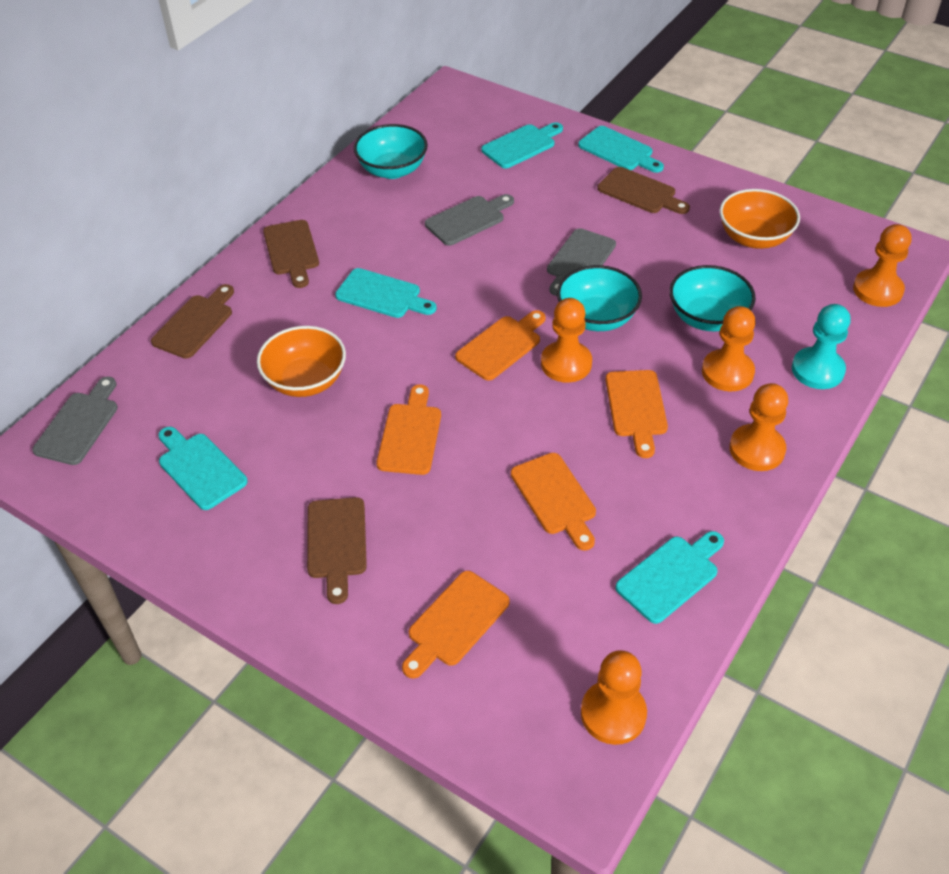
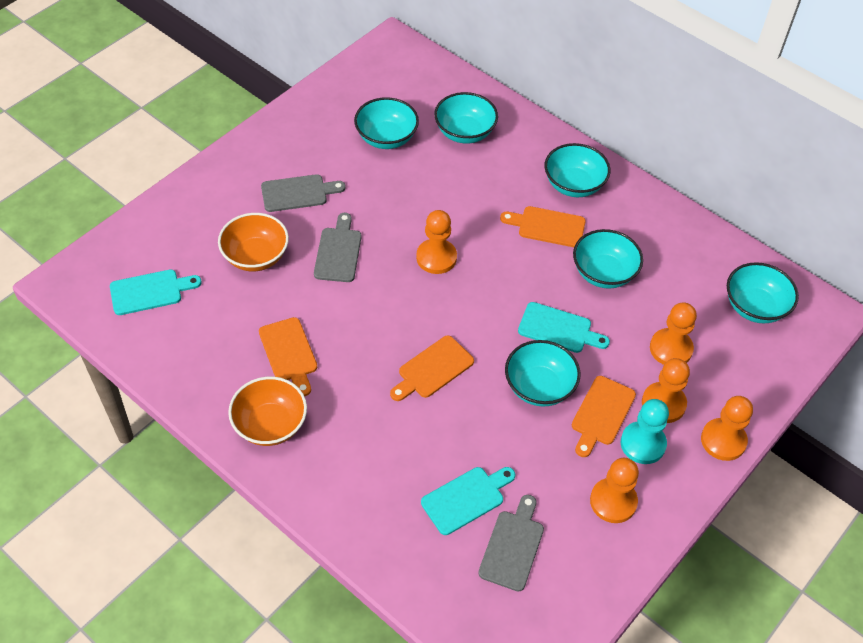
brown cutting board: [151,284,234,359] [263,220,319,288] [307,497,367,604] [597,167,690,214] = 4 -> none = 0
orange cutting board: [376,384,441,475] [402,571,510,678] [455,310,546,381] [511,453,596,551] [606,370,668,458] = 5 -> [259,317,317,396] [390,336,474,401] [500,206,586,247] [572,376,636,457] = 4
turquoise bowl: [354,124,428,179] [557,265,642,331] [669,265,756,331] = 3 -> [354,97,419,149] [434,92,498,144] [505,340,580,407] [544,143,610,197] [573,229,643,289] [727,262,799,323] = 6
turquoise cutting board: [159,427,248,510] [335,268,437,318] [481,122,563,168] [578,126,664,173] [615,531,724,624] = 5 -> [110,270,202,315] [421,467,515,535] [518,302,610,353] = 3

